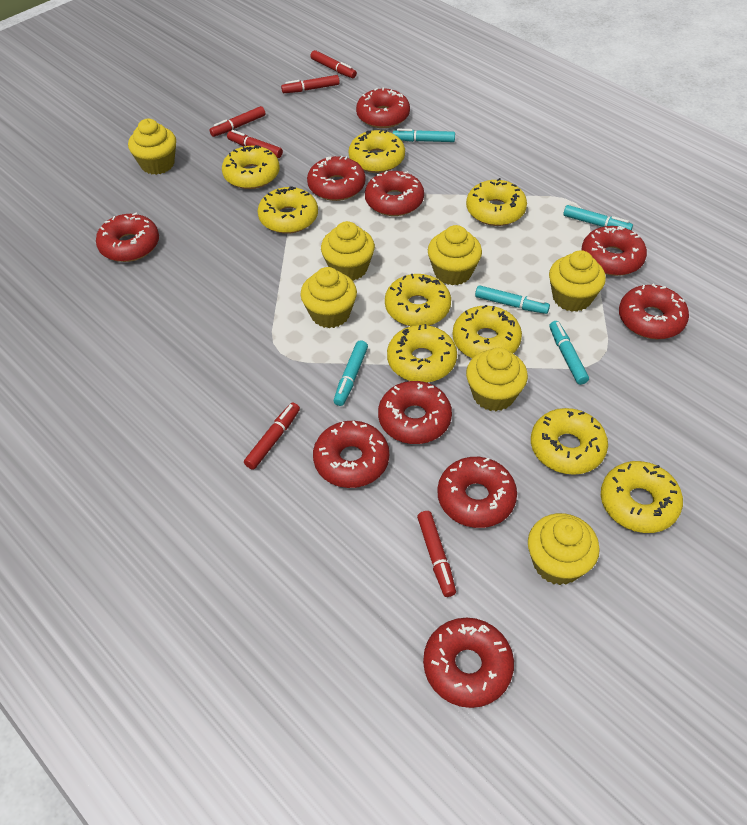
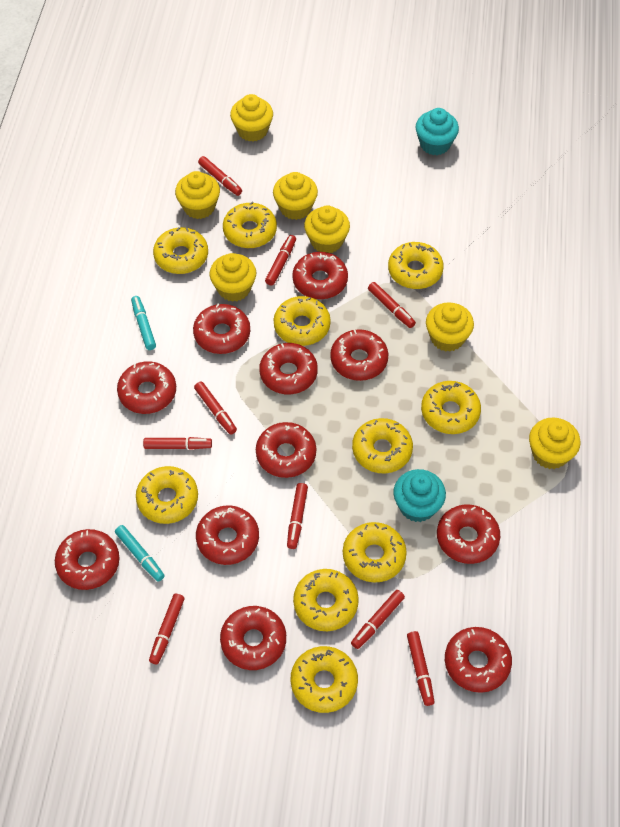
red donut: [96,212,159,262] [307,156,366,201] [313,421,389,488] [356,87,410,128] [365,171,424,216] [378,381,452,444] [423,618,514,708] [437,457,517,528] [582,226,647,276] [619,284,689,339] = 10 -> [55,529,120,590] [117,361,176,414] [193,304,250,354] [196,505,259,565] [220,606,286,670] [256,422,316,478] [259,343,318,394] [292,252,348,299] [330,329,388,381] [437,504,500,564] [445,627,512,693] = 11
red marker: [210,106,265,137] [227,130,283,158] [244,403,300,470] [281,75,340,93] [310,50,357,78] [417,511,456,597] = 6 -> [143,437,212,450] [149,594,185,664] [194,381,237,435] [198,156,242,196] [265,235,296,286] [287,483,308,549] [351,590,405,649] [368,282,416,328] [407,631,434,706] = 9
turquoise cupcake: none = 0 -> [393,469,446,522] [416,108,459,155] = 2
turquoise marker: [333,340,368,406] [393,129,455,142] [475,285,550,314] [549,321,589,385] [563,205,633,231] = 5 -> [115,525,165,582] [131,296,156,350] = 2
yellow donut: [222,145,280,189] [258,186,318,234] [349,130,405,173] [385,274,451,326] [387,324,457,383] [452,305,522,358] [466,178,527,226] [531,408,608,475] [601,461,683,533] = 9 -> [136,466,198,524] [153,227,208,274] [223,202,277,248] [274,296,331,346] [291,646,358,713] [293,569,359,631] [343,522,407,583] [352,418,413,473] [388,242,444,289] [421,381,481,434] = 10

